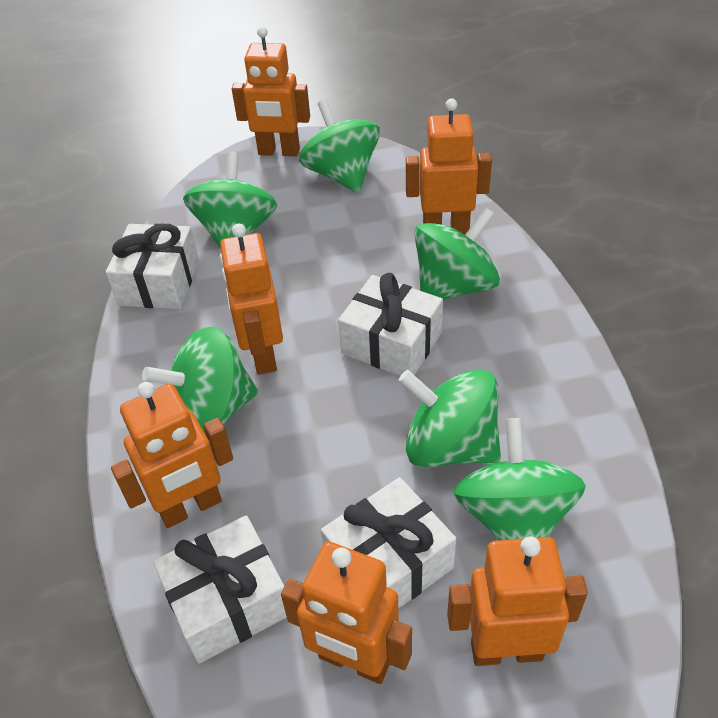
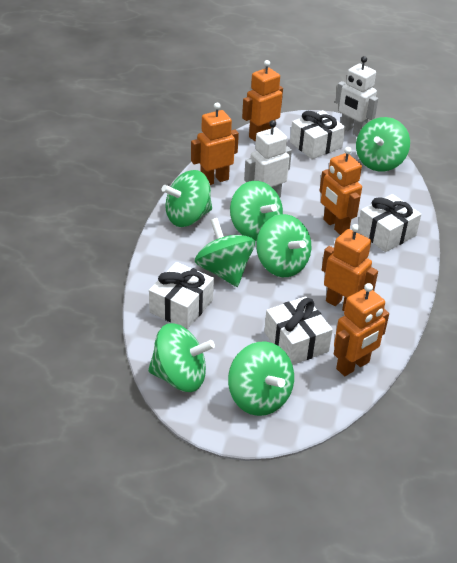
green spinning top: [142,327,258,435] [183,151,277,247] [299,99,380,193] [399,369,501,468] [414,207,500,300] [454,418,586,540] = 6 -> [148,323,215,392] [162,170,212,227] [195,218,255,287] [228,341,294,416] [230,181,283,241] [256,214,311,277] [356,117,410,172] = 7
orange robot: [111,382,233,528] [220,223,283,375] [232,26,310,156] [281,542,412,684] [406,98,492,234] [447,537,588,666] = 6 -> [191,103,239,185] [242,60,283,141] [320,147,362,235] [322,224,378,311] [334,283,389,376] = 5
white robot: none = 0 -> [244,120,292,198] [335,56,378,136] = 2

